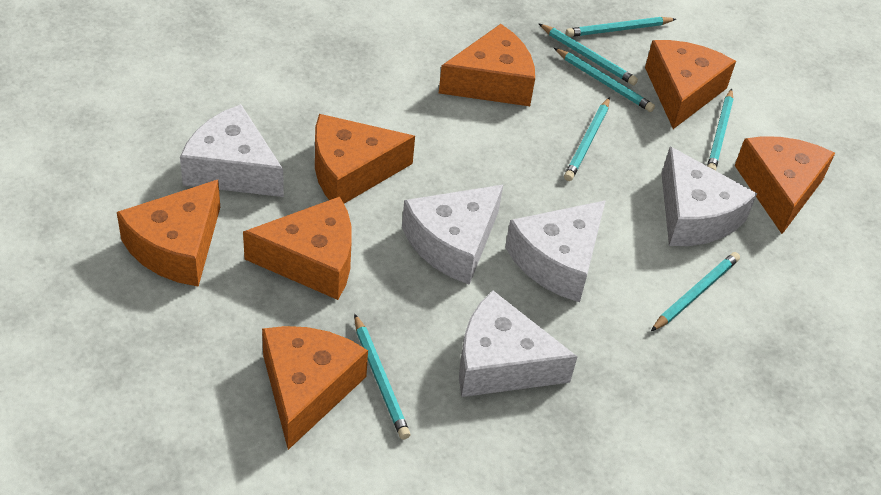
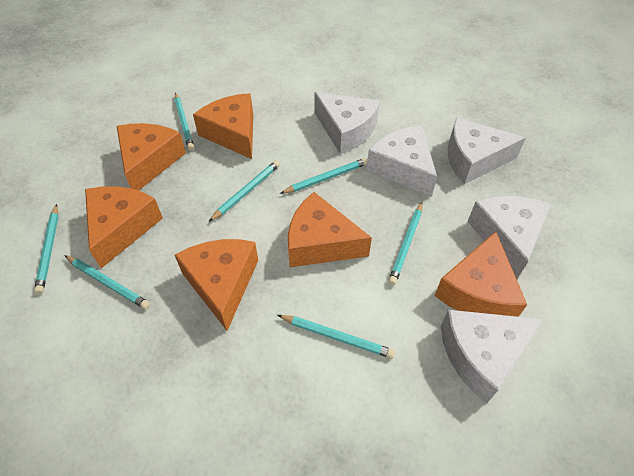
orange cheese: [117,180,220,287] [243,197,352,300] [262,326,368,450] [315,114,415,204] [439,24,535,106] [645,40,736,129] [735,136,835,234] = 7 -> [85,186,163,268] [116,123,186,191] [175,239,258,331] [193,93,253,159] [288,192,372,267] [435,232,527,317] = 6

